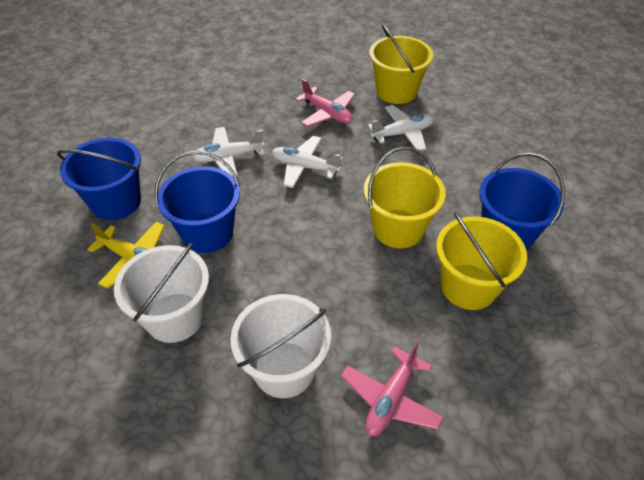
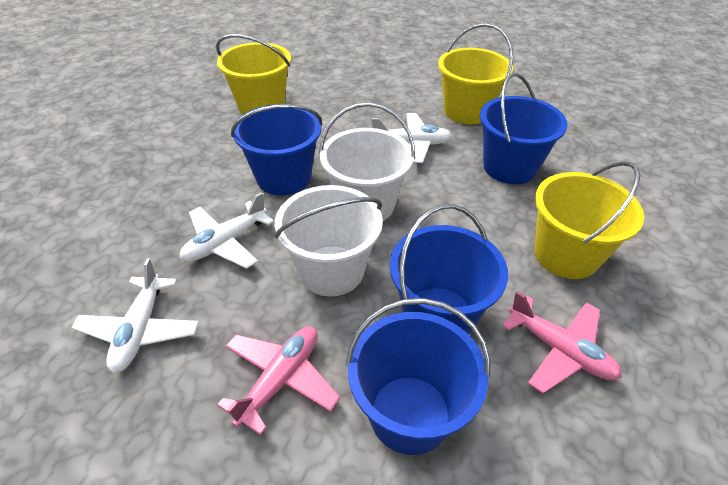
blue bucket: [57,138,141,220] [154,151,240,253] [479,153,565,251] = 3 -> [231,104,323,195] [346,298,490,455] [390,204,508,335] [480,73,568,184] = 4
yellow plane: [87,222,165,289] = 1 -> none = 0

